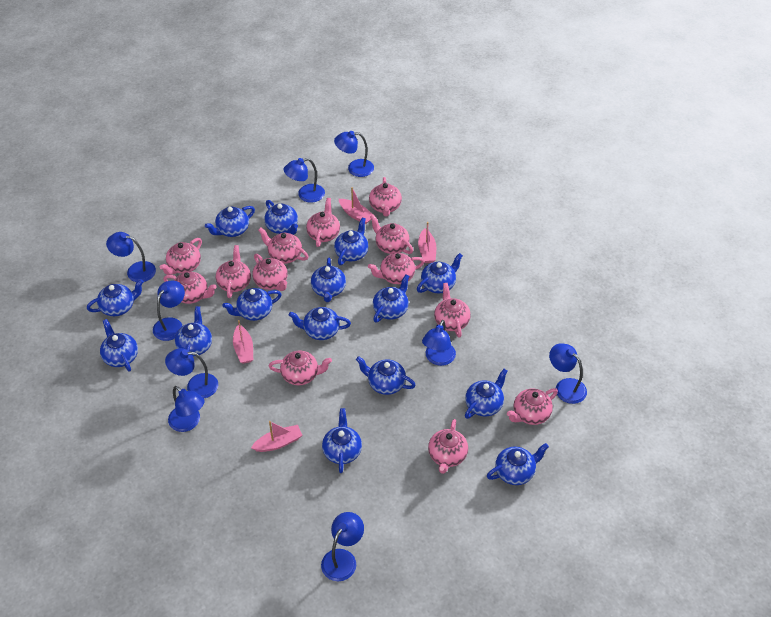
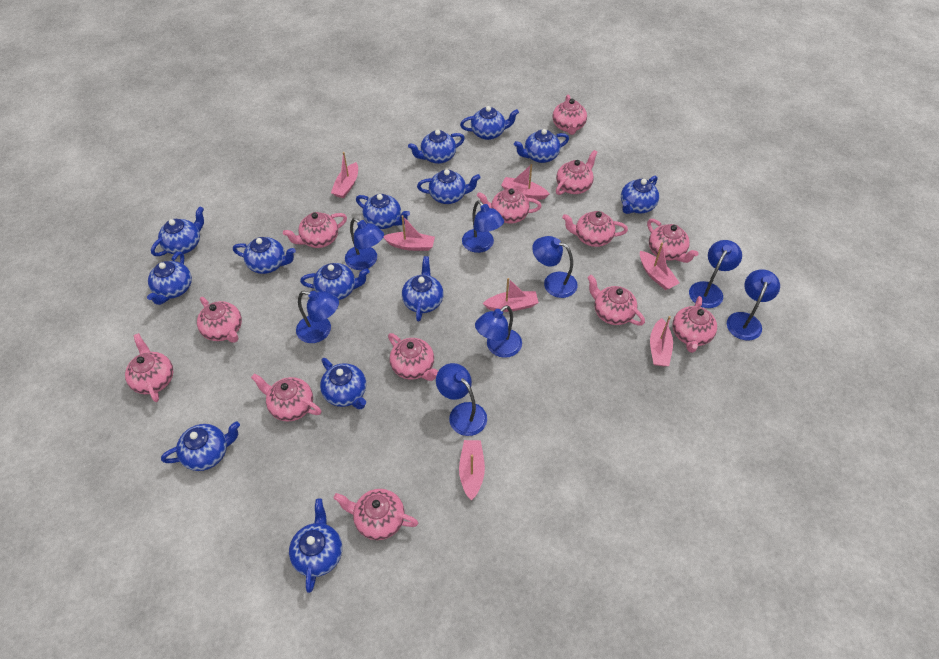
blue lamp: [106,232,156,282] [153,281,185,341] [165,348,218,398] [168,386,205,432] [284,158,325,203] [321,512,364,581] [334,131,374,177] [422,320,456,366] [549,343,587,404] = 9 -> [296,291,339,343] [345,218,384,270] [436,363,487,436] [462,200,504,253] [475,305,522,358] [532,236,578,298] [689,240,742,308] [727,269,780,341] = 8
blue teapot: [87,279,144,316] [100,319,138,372] [175,306,212,356] [205,206,255,237] [222,288,282,321] [264,200,298,235] [289,307,351,340] [311,257,346,302] [322,408,362,473] [334,217,368,265] [356,356,416,395] [373,275,409,323] [417,253,463,293] [465,369,507,419] [487,443,549,485] = 15 -> [147,251,192,305] [151,206,204,256] [161,421,240,471] [233,237,296,274] [289,499,342,593] [300,263,369,300] [320,358,366,409] [356,194,410,229] [402,256,444,321] [408,130,465,164] [417,169,481,204] [460,106,519,140] [514,129,569,163] [621,176,659,214] = 14
pink boat: [233,320,253,364] [251,421,302,452] [339,187,375,224] [418,222,436,263] = 4 -> [331,152,358,198] [383,215,435,251] [459,440,485,500] [483,278,539,312] [501,164,549,200] [640,243,680,290] [650,316,673,366] = 7

